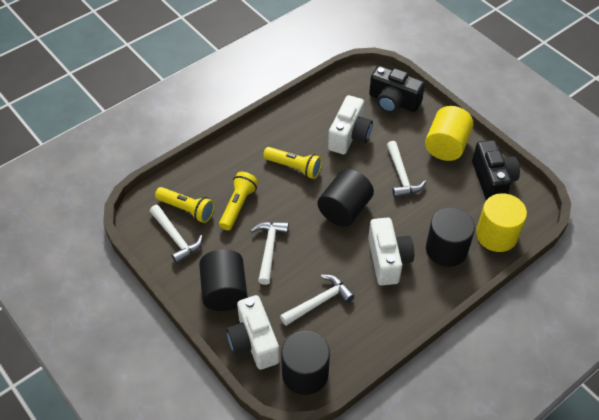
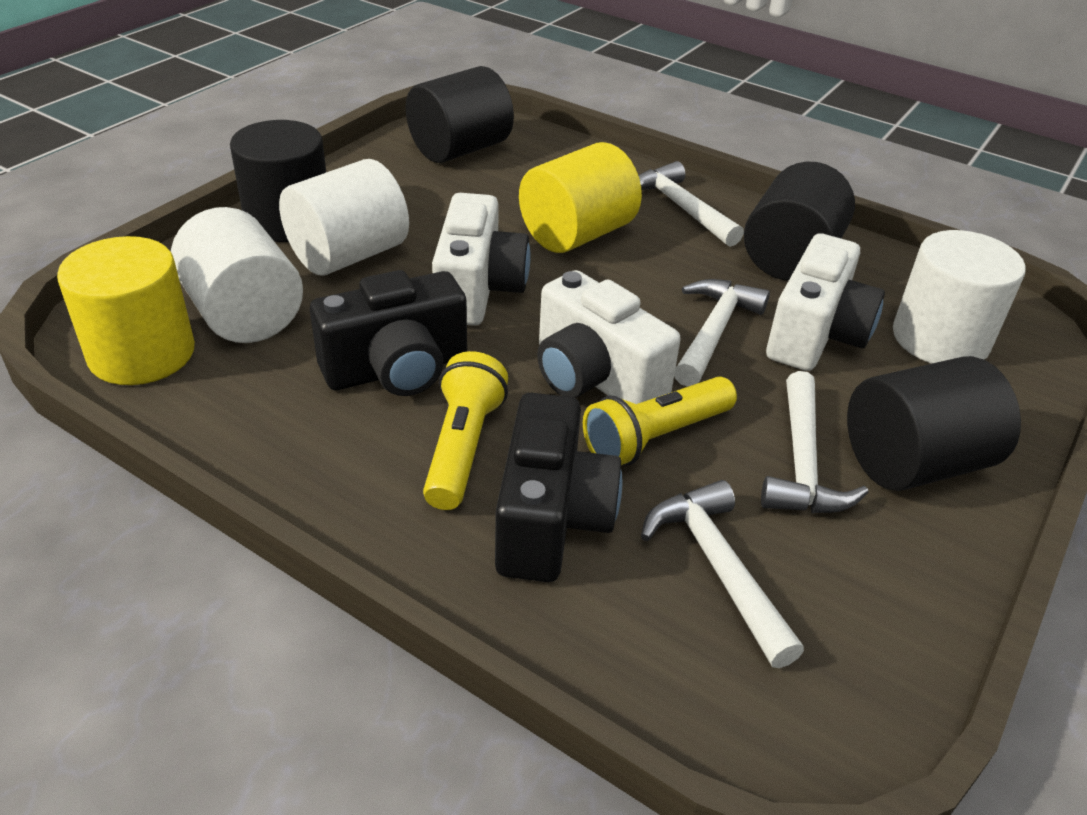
white cylinder: none = 0 -> [171,207,303,343] [279,159,409,276] [893,230,1026,364] = 3
yellow flashlight: [155,187,215,223] [219,172,258,230] [263,147,322,179] = 3 -> [423,351,508,510] [583,376,737,466] = 2

